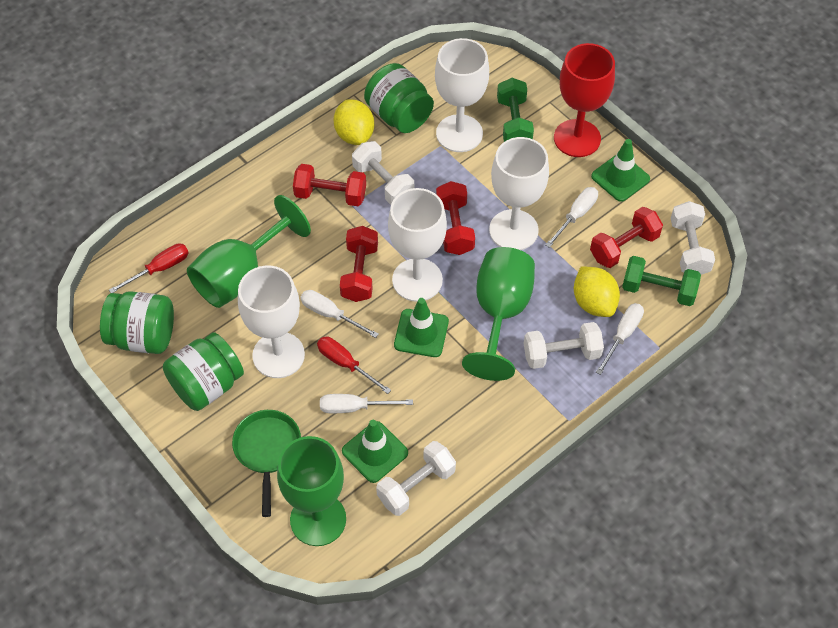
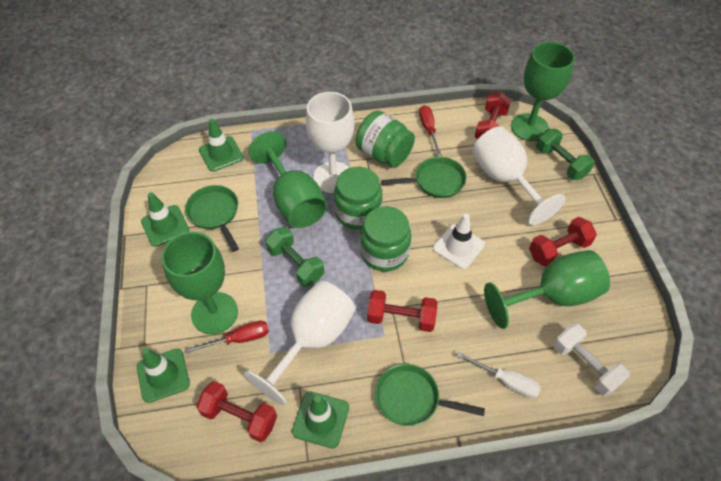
green goblet: [187,195,311,308] [277,436,346,546] [462,247,535,381] = 3 -> [161,232,238,334] [248,131,327,228] [484,250,610,329] [511,42,575,141] = 4
green pan: [232,410,301,517] = 1 -> [185,185,239,252] [375,364,485,426] [381,157,467,198] = 3
green traffic cone: [342,420,408,483] [394,298,449,357] [591,139,650,202] = 3 -> [137,348,190,403] [141,192,189,247] [199,119,243,172] [292,391,349,448] = 4
red goblet: [554,43,615,157] = 1 -> none = 0
white dumbbell: [352,141,414,205] [376,441,456,516] [524,322,604,369] [671,201,715,275] = 4 -> [553,323,630,397] = 1
white goblet: [238,265,305,378] [388,188,447,302] [435,38,489,152] [489,137,549,250] = 4 -> [244,281,356,405] [306,92,354,193] [472,127,566,225] = 3
white screwdriver: [301,290,379,338] [320,394,413,413] [546,187,598,248] [596,303,644,375] = 4 -> [457,352,541,398] = 1
white traffic cone: none = 0 -> [433,214,485,269] = 1
yellow lemon: [334,99,374,145] [574,266,620,317] = 2 -> none = 0

